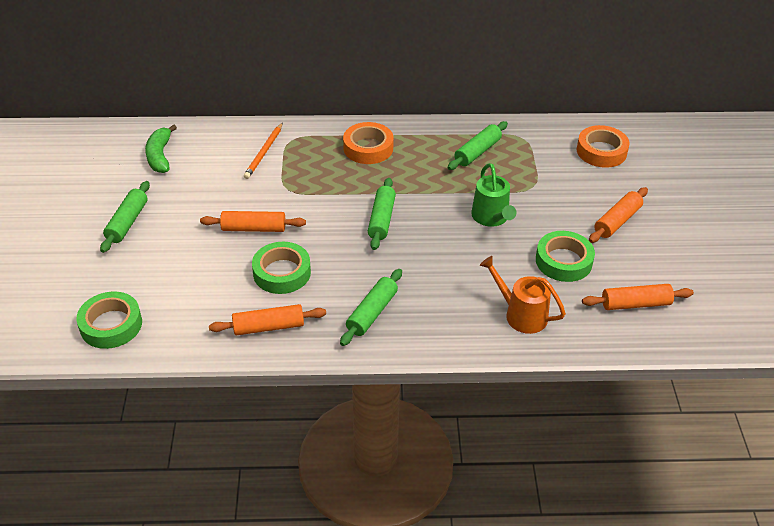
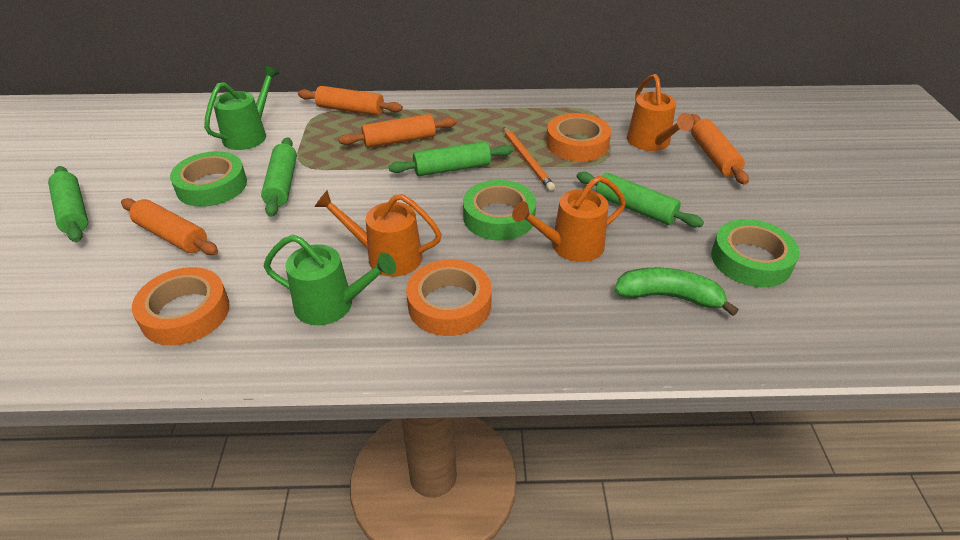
green watering can: [471,163,517,227] = 1 -> [204,66,280,150] [264,235,396,325] = 2
orange tape: [343,122,394,164] [577,125,630,168] = 2 -> [132,267,230,345] [406,260,492,336] [546,113,611,162] = 3
orange watering can: [480,256,566,334] = 1 -> [314,190,442,277] [512,176,626,262] [627,74,694,151] = 3

